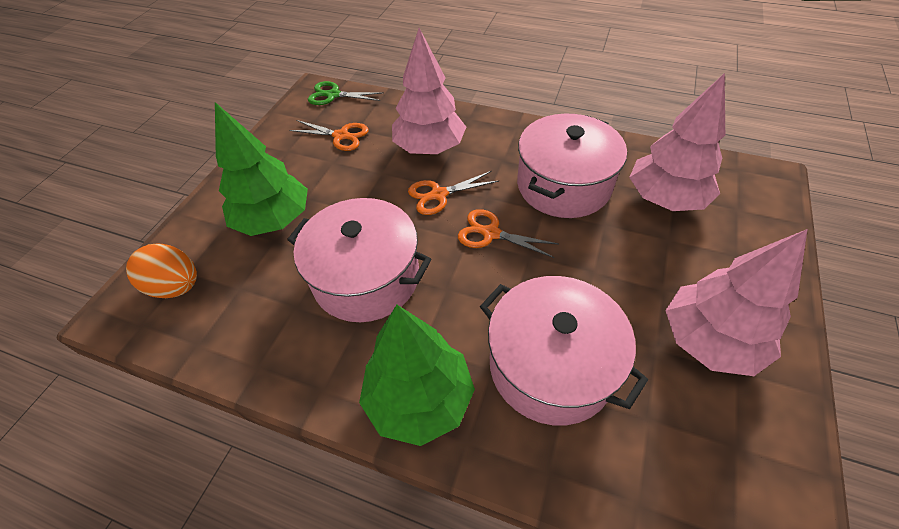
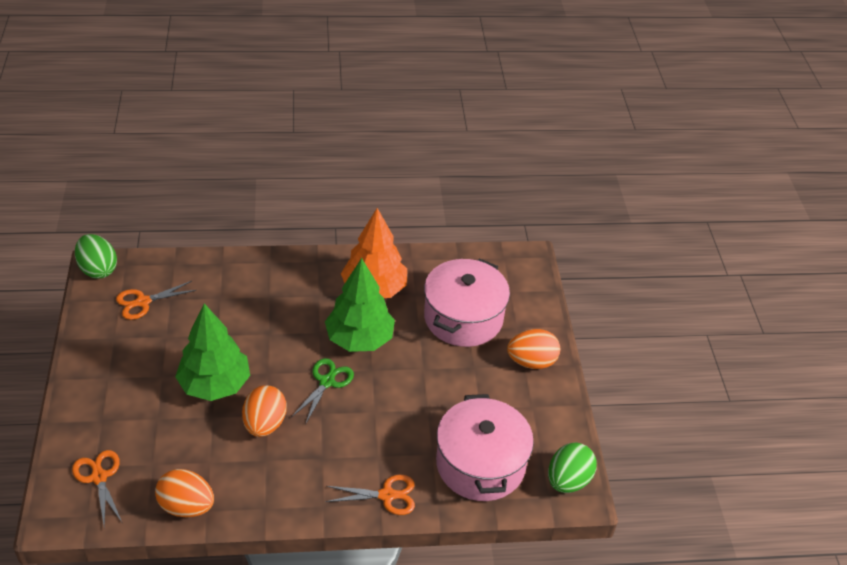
green egg: none = 0 -> [75,234,117,279] [548,443,597,493] = 2
orange egg: [126,244,197,298] = 1 -> [155,469,214,517] [242,385,287,437] [507,329,560,369] = 3
orange tree: none = 0 -> [341,208,407,298] = 1
pink pot: [287,198,431,322] [480,276,648,425] [517,114,627,218] = 3 -> [424,258,510,347] [436,394,534,501] = 2
pink tree: [392,28,466,154] [629,73,725,211] [666,229,808,376] = 3 -> none = 0

